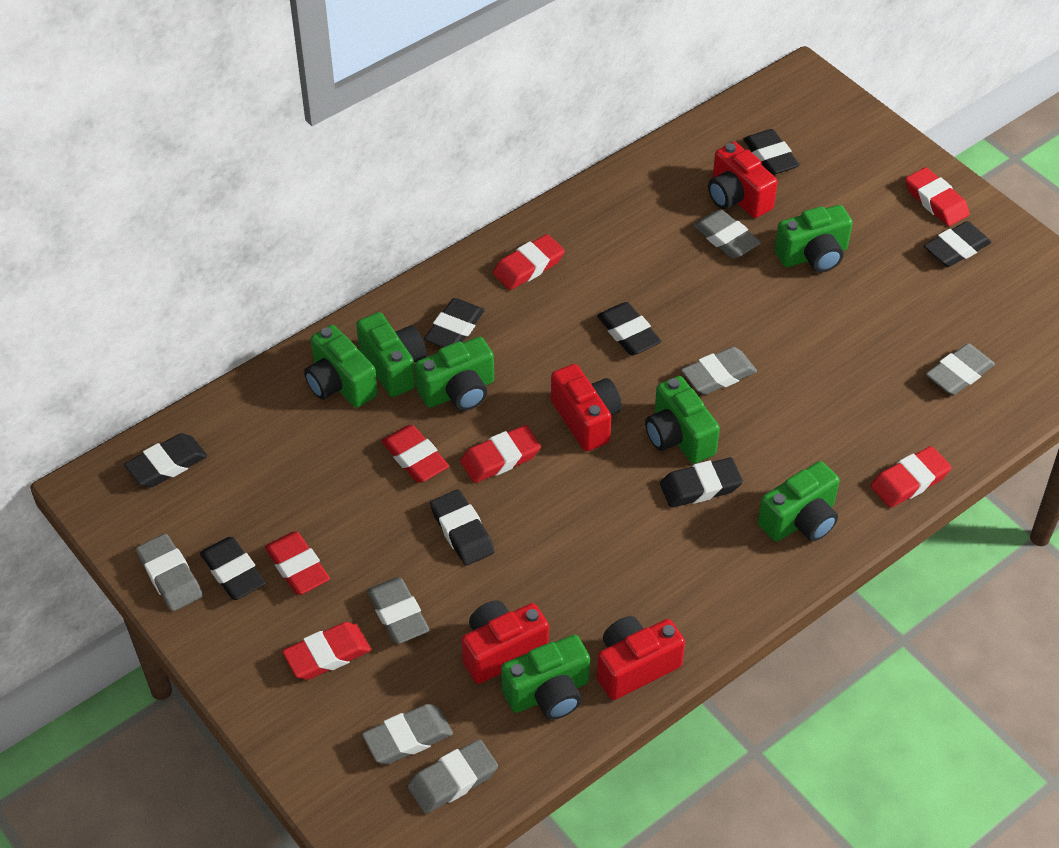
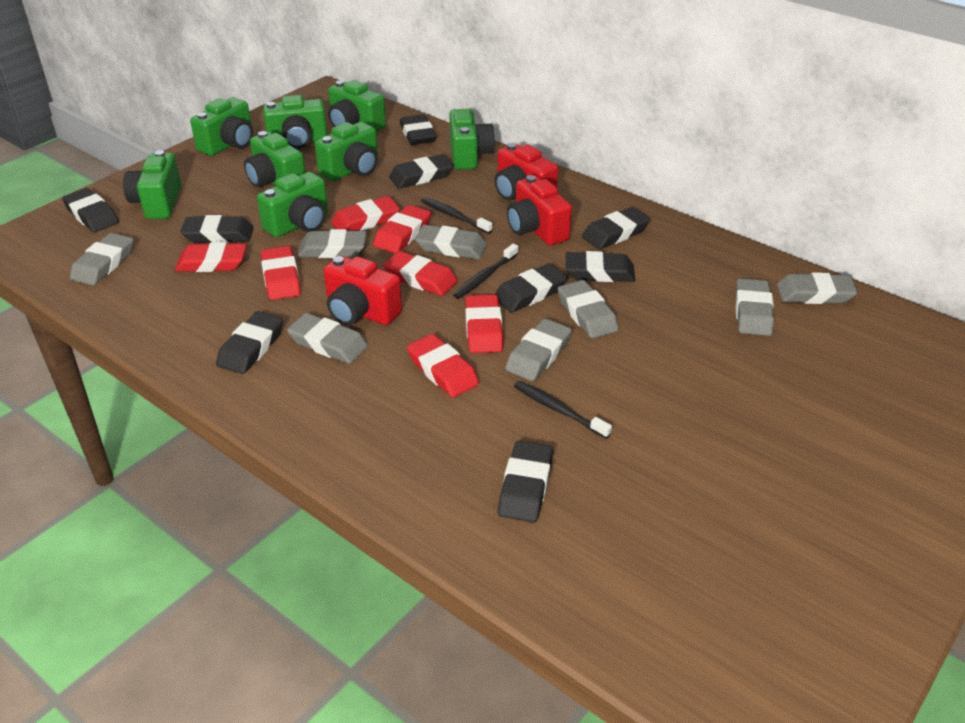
black eraser: [124,433,207,487] [200,537,266,600] [424,298,484,348] [430,489,495,566] [597,302,661,355] [660,457,743,508] [743,129,800,175] [924,221,992,267] = 8 -> [62,188,119,232] [181,215,254,243] [216,311,283,374] [389,154,454,188] [400,114,436,145] [495,263,568,312] [498,441,553,522] [565,251,635,282] [582,207,650,249] = 9
black toothbrush: none = 0 -> [421,197,492,234] [453,243,519,299] [514,381,612,439] = 3
green camera: [304,325,378,408] [356,312,426,397] [415,337,494,411] [501,635,590,720] [645,376,720,464] [758,461,840,542] [774,205,853,272] = 7 -> [123,150,181,219] [190,97,253,156] [244,131,305,187] [257,172,328,237] [263,95,327,149] [315,122,378,181] [328,80,386,132] [449,109,495,170] = 8
grey eraser: [136,534,202,611] [362,704,453,764] [367,577,429,644] [408,739,498,814] [681,347,757,395] [693,210,761,259] [926,343,995,395] = 7 -> [70,233,133,285] [287,313,368,364] [297,229,367,258] [415,225,487,259] [505,318,572,381] [558,280,619,339] [735,278,774,336] [777,272,858,304] = 8
red camera: [462,601,549,684] [551,364,622,451] [597,616,685,700] [708,142,778,218] = 4 -> [324,256,402,325] [494,143,558,200] [507,175,572,246] = 3

